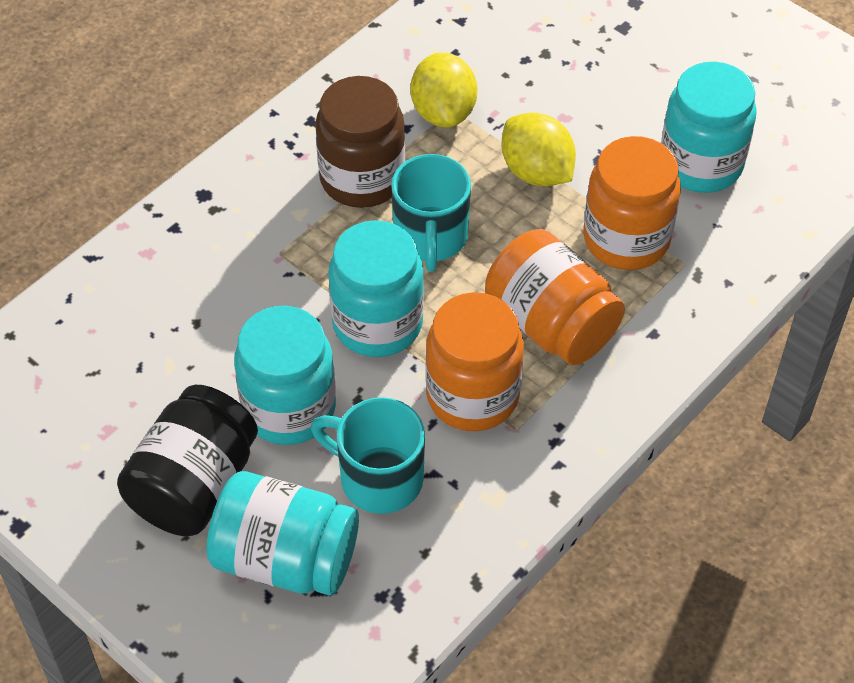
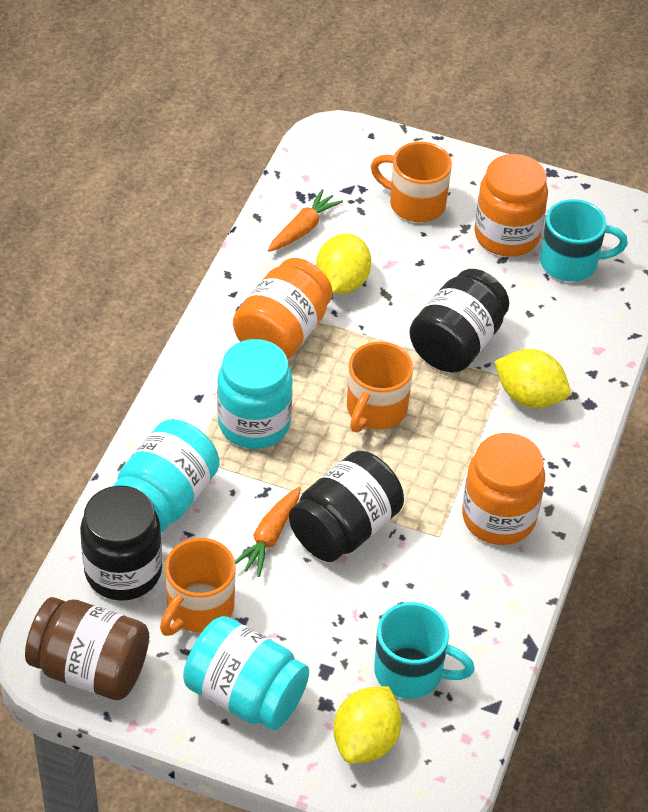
black jar: [117,385,258,536] = 1 -> [80,486,162,601] [289,451,404,562] [409,269,509,373] = 3
orange carrot: none = 0 -> [235,487,301,577] [268,189,343,252] = 2
orange mug: none = 0 -> [160,538,236,636] [347,342,413,432] [371,142,452,222] = 3
turquoise jar: [206,471,359,595] [234,306,336,445] [328,220,424,357] [661,62,757,193] = 4 -> [113,419,220,532] [183,616,309,730] [217,339,293,449] = 3
yellow lemon: [411,52,477,127] [501,112,576,186] = 2 -> [316,234,371,294] [334,686,402,764] [494,349,570,408] = 3

